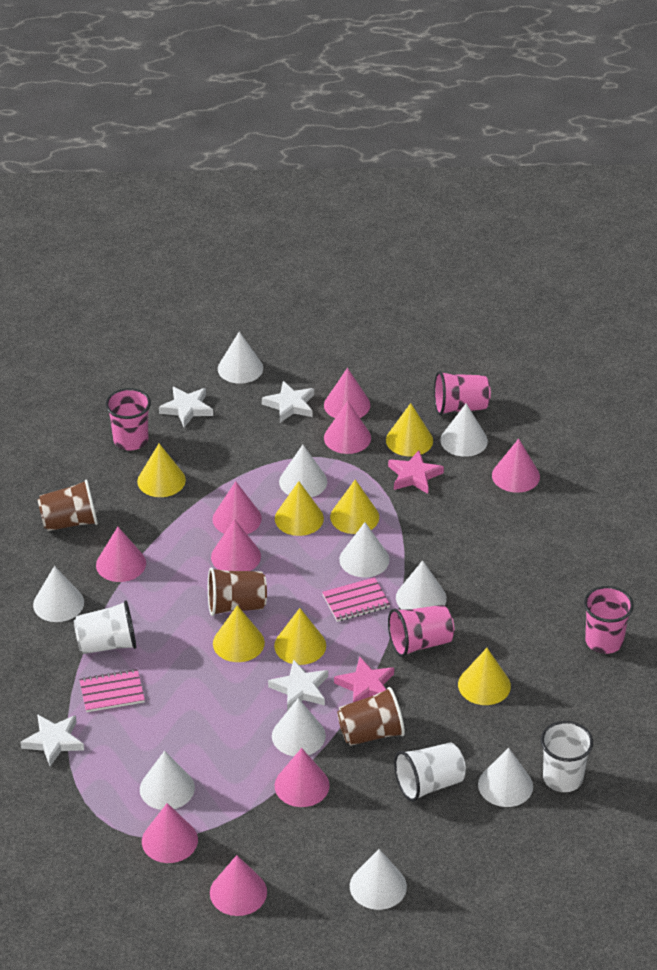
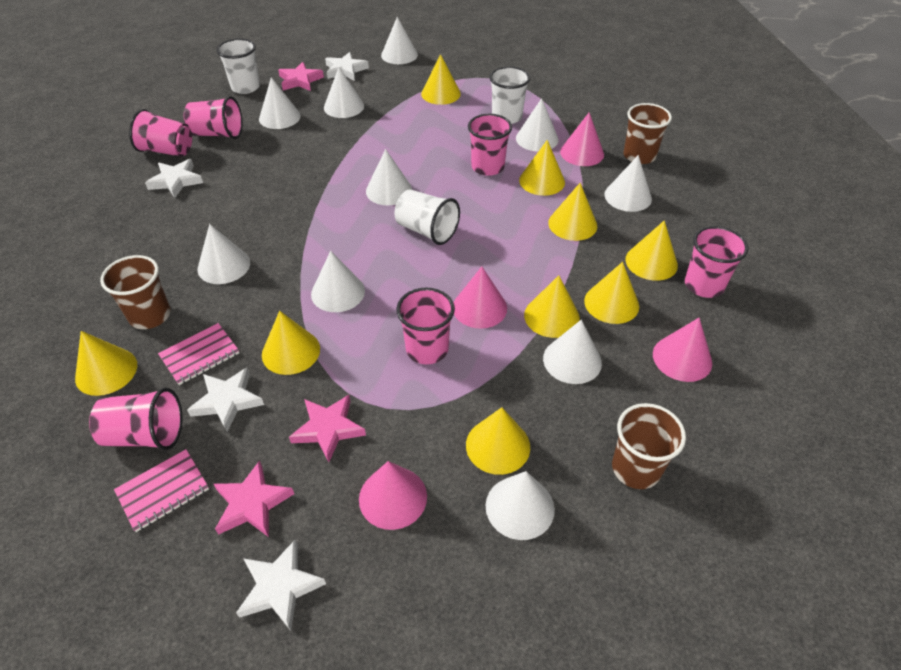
pink cone: [96,527,146,582] [142,803,198,863] [210,855,267,916] [211,519,261,571] [213,481,262,534] [275,748,330,807] [324,368,370,418] [324,401,371,454] [492,439,540,493] = 9 -> [359,461,427,530] [454,266,507,329] [560,112,604,166] [653,318,712,382] = 4
pink cup: [105,388,151,451] [388,605,454,657] [434,371,491,415] [584,586,634,654] = 4 -> [89,388,183,450] [129,109,192,157] [184,96,243,139] [396,287,455,364] [468,114,512,176] [685,226,748,298] = 6
pink star: [334,657,394,702] [388,450,444,494] = 2 -> [214,460,294,537] [278,62,324,91] [289,395,366,462] = 3
yellow cone: [137,443,186,497] [213,605,265,662] [274,608,326,665] [275,481,324,536] [330,479,379,534] [386,403,433,456] [458,648,511,705] = 7 -> [75,331,137,396] [262,311,320,375] [421,54,461,105] [466,407,530,475] [519,140,565,196] [524,275,580,338] [548,183,597,241] [584,262,639,324] [625,220,678,281] = 9

